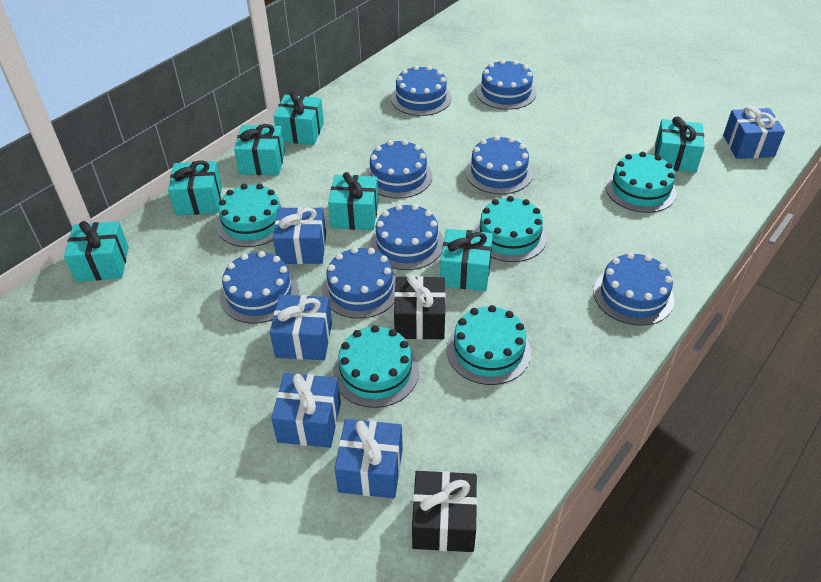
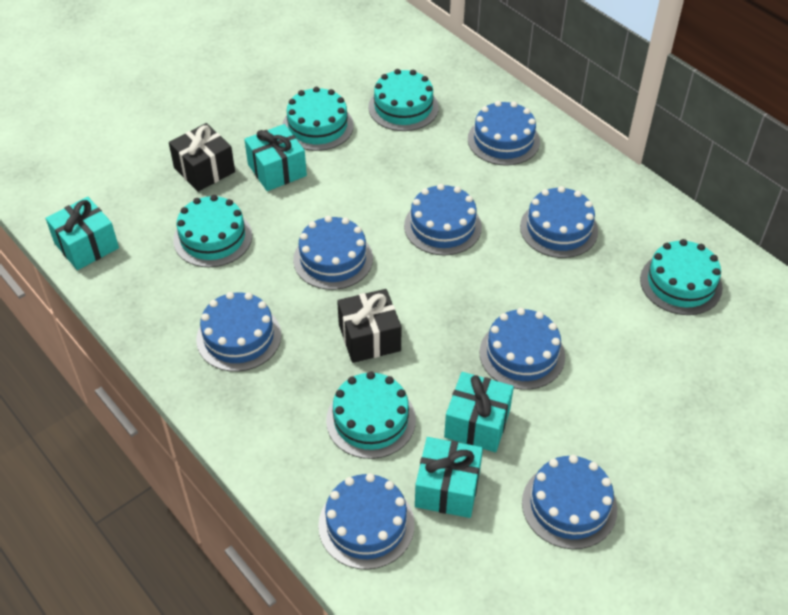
blue gift: [270,295,332,360] [271,373,341,448] [273,207,326,264] [334,419,403,498] [723,105,785,159] = 5 -> none = 0
turquoise gift: [64,221,129,282] [168,160,222,215] [234,124,285,175] [273,92,324,145] [328,172,379,230] [440,229,493,291] [655,117,705,173] = 7 -> [45,197,119,270] [244,124,307,191] [415,437,483,518] [444,372,514,452] = 4

